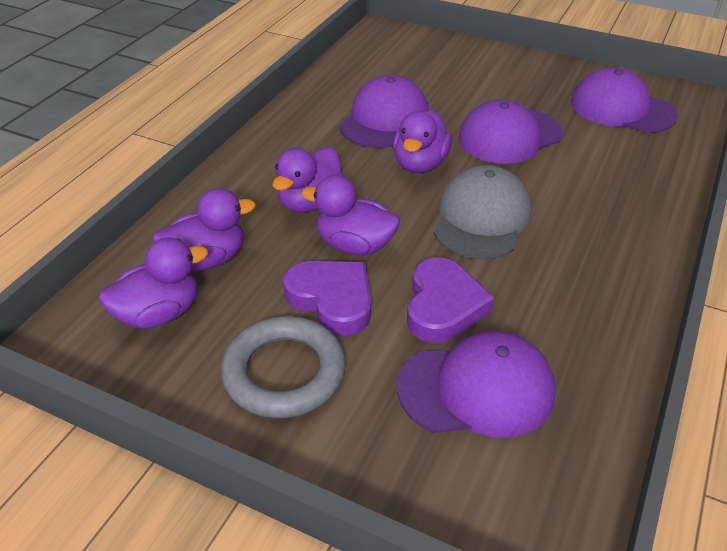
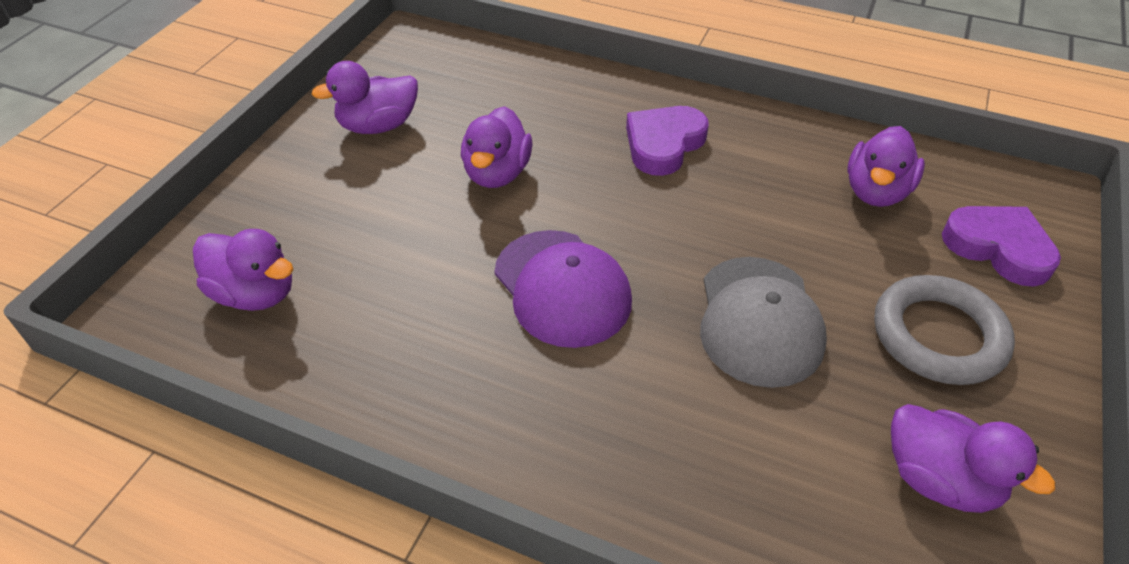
purple cap: [340,75,429,148] [397,331,556,438] [458,100,563,164] [571,67,678,133] = 4 -> [494,230,632,348] = 1

